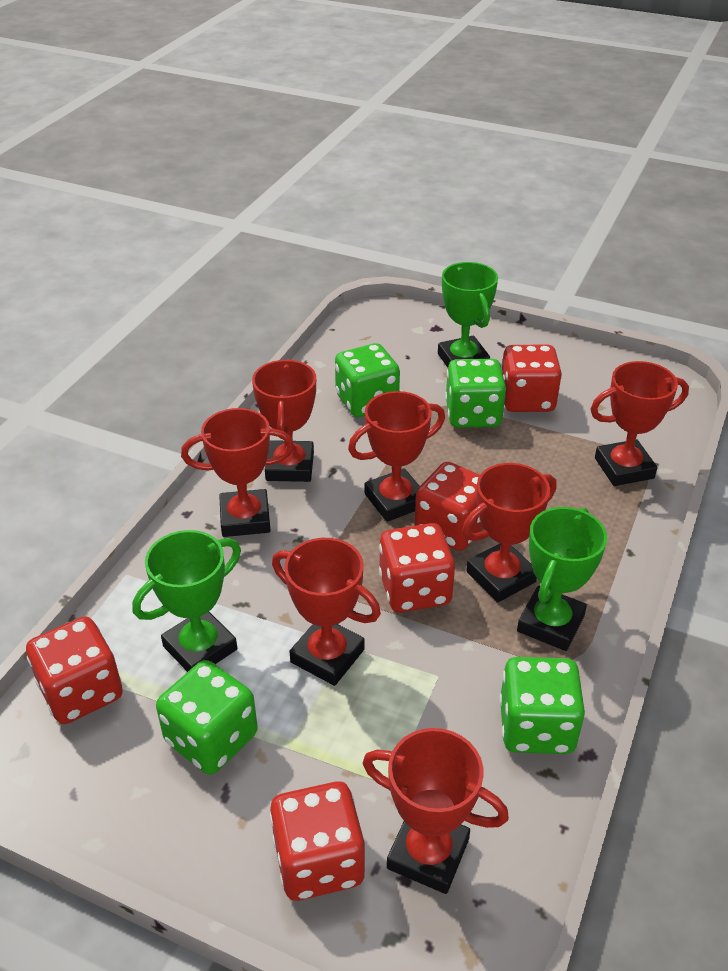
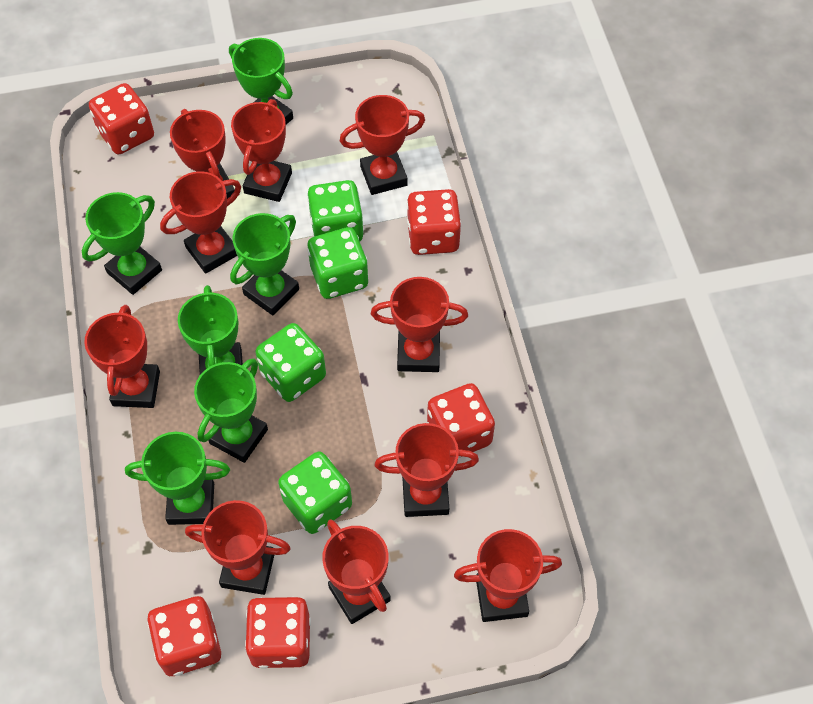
green trophy: [132,530,241,672] [438,262,498,368] [517,507,607,651] = 3 -> [82,192,162,295] [125,432,230,525] [178,285,243,375] [194,358,268,463] [229,38,293,124] [230,213,299,315] = 6
red trophy: [181,408,294,537] [252,359,316,482] [272,538,381,686] [348,391,445,522] [363,728,509,894] [462,463,557,602] [590,361,689,486] = 7 -> [84,305,160,408] [160,171,241,274] [170,109,235,199] [185,500,291,595] [231,99,292,202] [322,519,391,624] [340,95,425,195] [371,277,468,372] [375,423,479,517] [454,529,562,622] = 10

